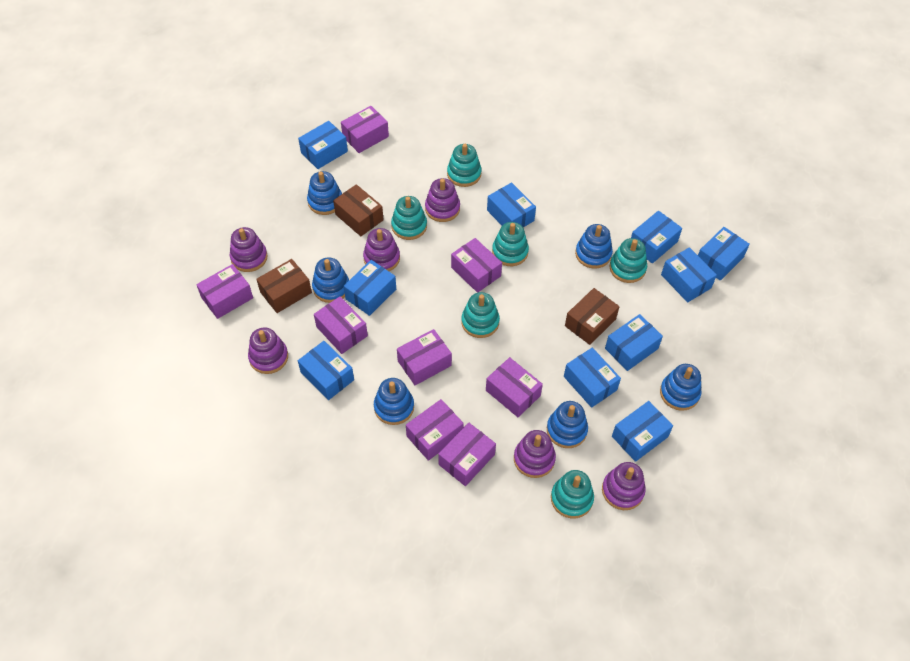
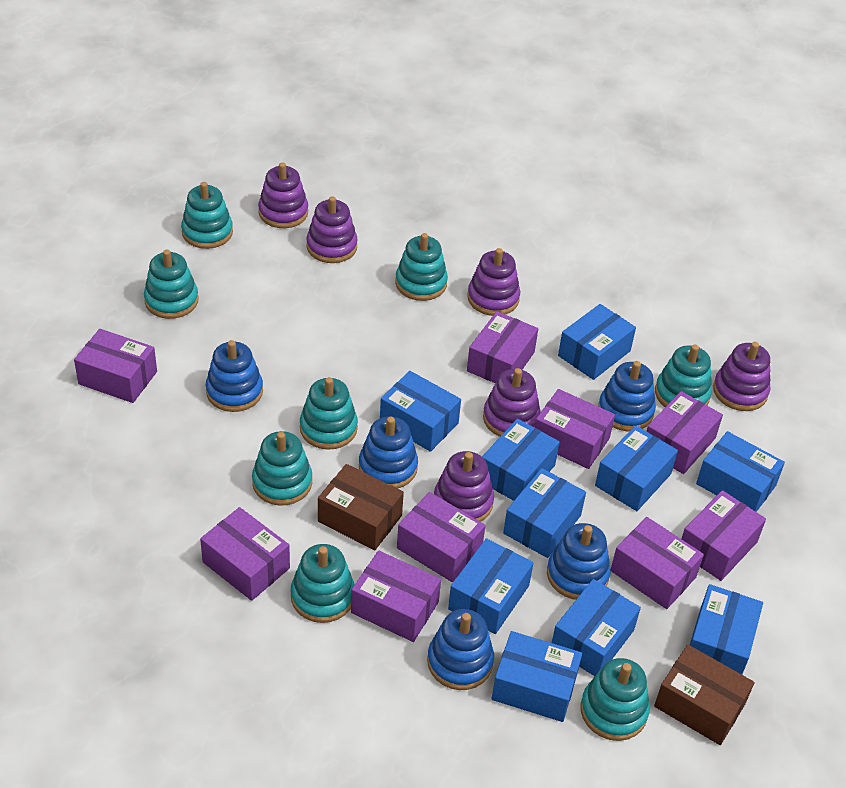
blue stacking toy: [307,171,342,215] [312,257,349,303] [374,378,414,425] [547,401,588,448] [575,224,613,269] [660,364,702,411] = 6 -> [206,340,263,412] [359,416,418,489] [427,609,494,690] [547,523,611,600] [598,361,656,431] = 5
brown box: [256,259,312,313] [333,184,384,236] [565,288,620,345] = 3 -> [318,464,404,550] [654,645,754,745] = 2
purple box: [196,264,253,319] [314,296,368,354] [341,106,389,153] [397,329,452,385] [406,399,464,461] [438,423,496,486] [451,238,502,293] [486,357,543,417] = 8 -> [74,329,157,403] [200,507,290,601] [351,551,441,642] [397,492,486,582] [467,311,538,383] [535,389,615,469] [611,517,704,609] [647,391,723,474] [681,490,766,581] = 9
turquoise stacking toy: [391,196,427,240] [447,144,482,187] [461,292,500,338] [492,222,529,266] [551,470,594,519] [610,238,647,283] = 6 -> [144,250,198,319] [181,182,233,249] [252,431,312,506] [291,544,355,623] [300,377,358,450] [395,233,448,301] [581,658,650,741] [655,344,712,407] = 8

